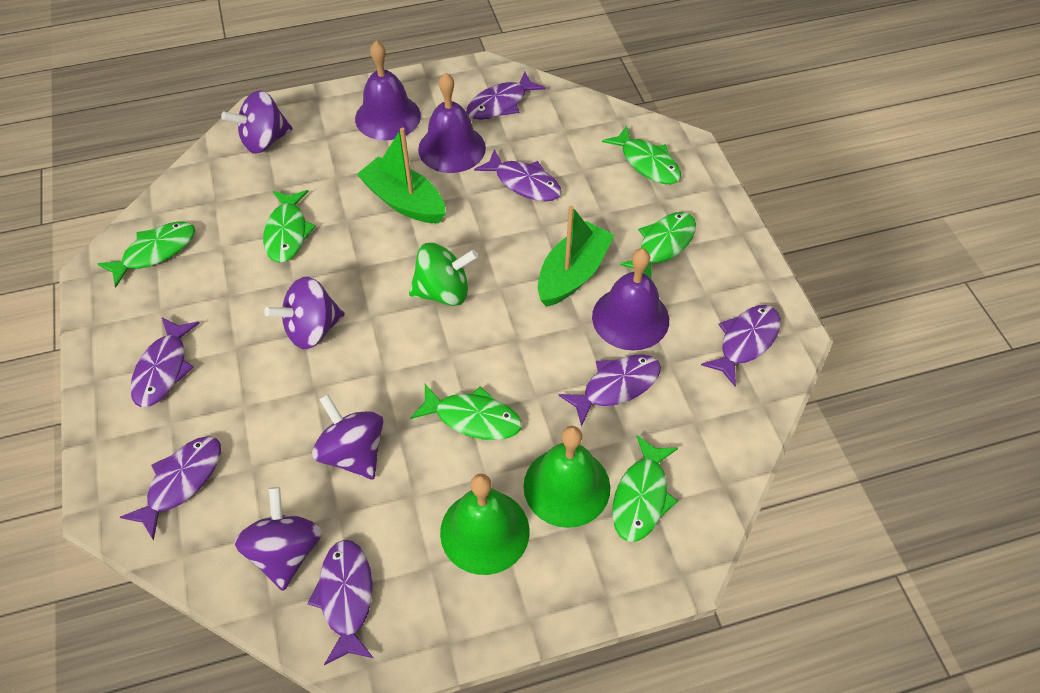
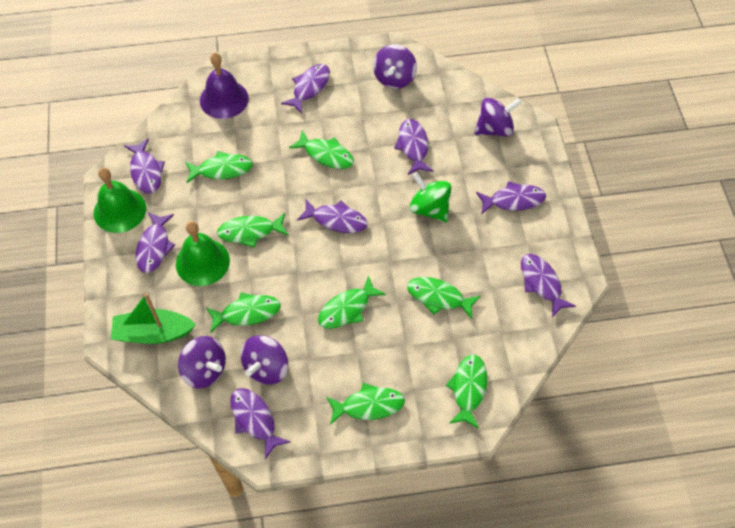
green boat: [356,127,446,223] [538,206,614,307] = 2 -> [111,293,196,344] = 1
green fish: [97,221,195,288] [263,190,316,263] [410,384,522,440] [602,125,681,184] [612,435,678,542] [620,212,696,278] = 6 -> [185,151,253,183] [206,292,281,333] [217,213,288,248] [289,130,354,169] [318,275,386,329] [326,383,405,425] [407,277,480,319] [446,354,487,429] = 8
purple bell: [355,41,421,140] [418,73,486,173] [592,249,669,351] = 3 -> [200,53,249,119] = 1
purple fish: [120,436,221,540] [130,318,199,407] [307,540,373,665] [466,72,546,120] [474,149,562,202] [558,354,661,426] [701,305,781,387] = 7 -> [124,138,165,194] [136,212,175,273] [230,388,291,459] [281,64,330,114] [297,199,368,233] [394,119,433,175] [476,181,546,214] [521,254,576,318] = 8

